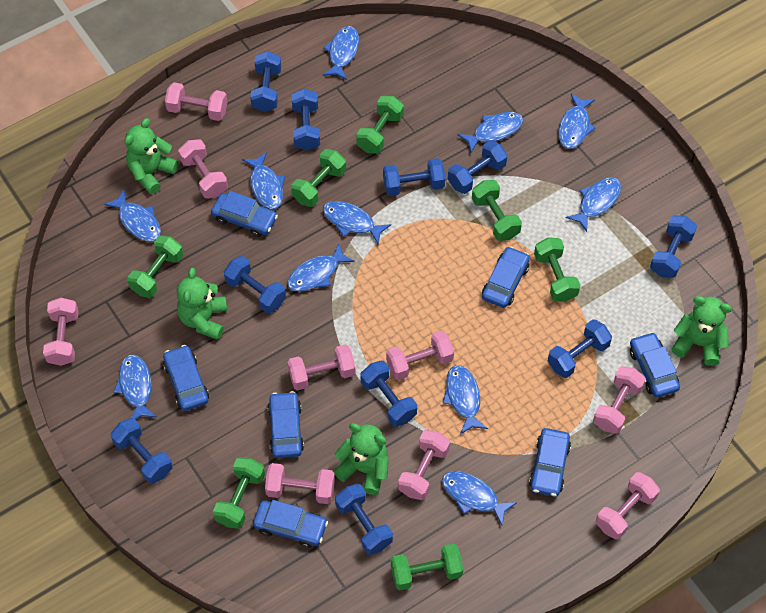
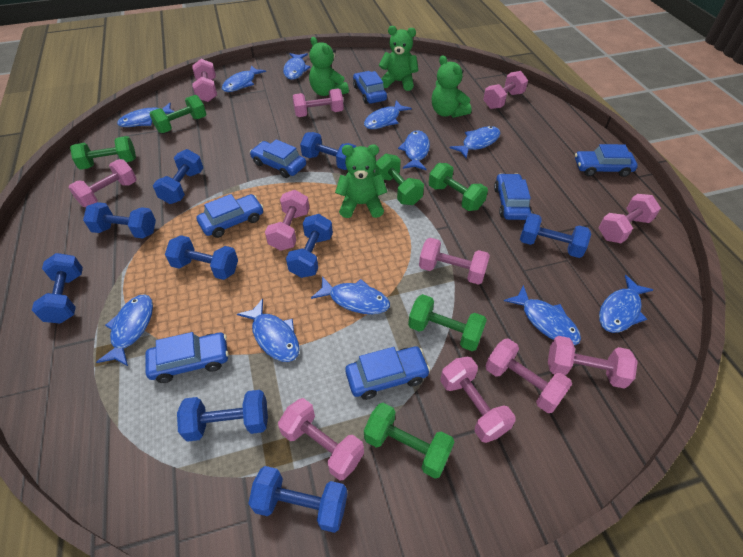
blue dumbbell: [111,418,173,484] [224,256,286,313] [250,51,281,112] [292,89,320,151] [335,484,393,555] [360,361,417,427] [383,158,446,196] [448,140,508,194] [548,319,612,378] [650,216,697,278] = 10 -> [32,253,83,324] [83,202,156,238] [153,149,203,204] [165,235,238,280] [177,390,268,442] [248,466,347,533] [286,214,333,278] [300,132,356,170] [520,213,591,258] = 9
green dumbbell: [127,235,183,298] [213,457,265,529] [291,149,346,207] [356,96,404,154] [391,544,463,591] [472,180,522,241] [534,237,580,302] = 7 -> [70,136,136,170] [150,95,206,133] [364,403,454,479] [375,154,424,205] [408,294,487,351] [429,163,488,211] = 6
pink dumbbell: [43,298,79,366] [165,82,227,121] [178,139,228,198] [265,463,335,504] [287,344,355,391] [386,331,454,380] [398,430,450,500] [593,366,646,434] [596,472,660,539] = 9 -> [68,159,137,207] [192,59,217,102] [265,190,309,251] [278,398,364,481] [292,89,344,117] [419,238,490,285] [440,357,516,443] [483,71,528,109] [485,338,572,413] [548,336,638,389] [599,194,661,243] = 11

